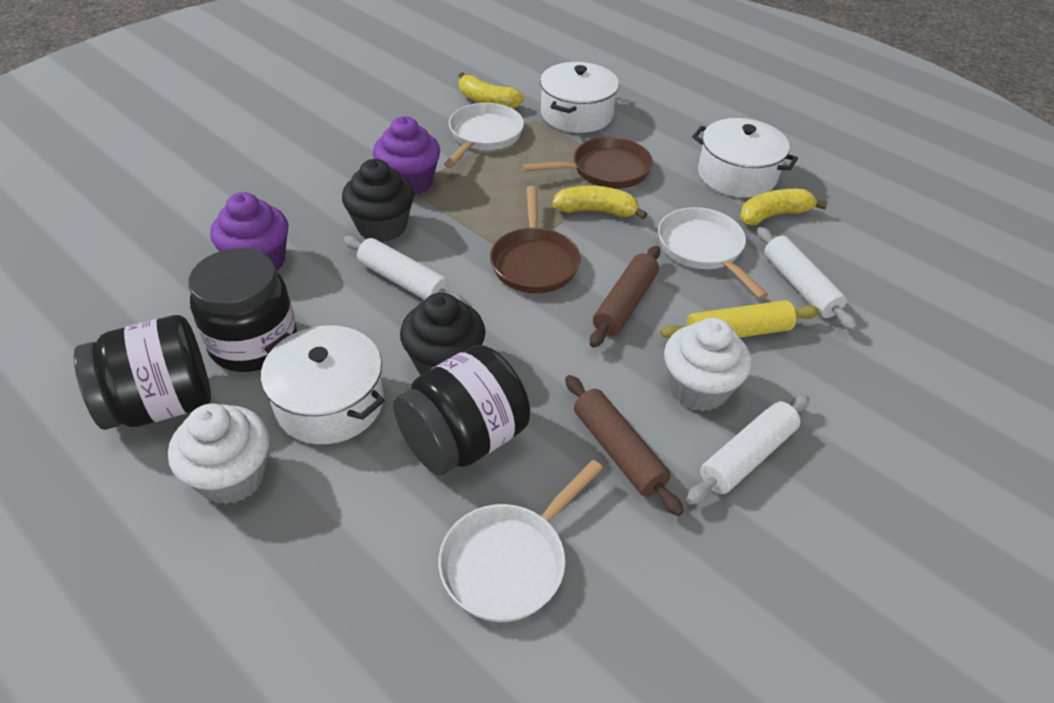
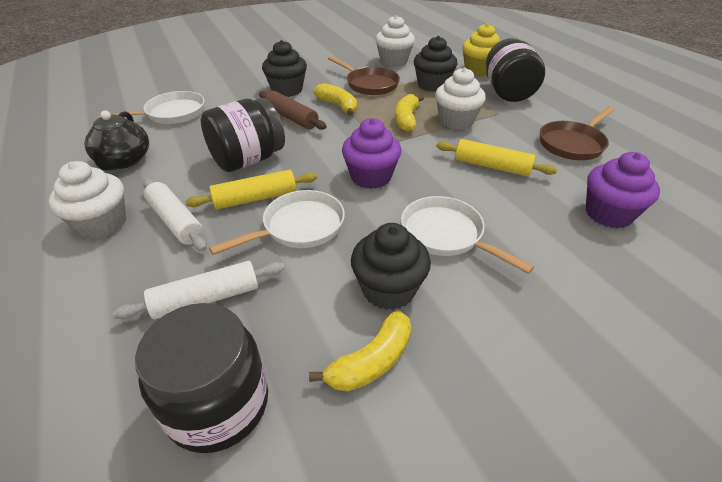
black cupcake: [342,159,414,242] [400,292,486,375] = 2 -> [262,40,307,97] [351,223,431,310] [414,36,458,92] = 3
black teapot: none = 0 -> [85,110,149,171] = 1
brown rolling pin: [565,375,684,516] [590,246,660,348] = 2 -> [259,91,327,130] = 1
white cupcake: [168,403,270,504] [664,318,752,411] = 2 -> [48,161,126,239] [375,15,415,67] [435,67,486,130] = 3
white pot: [261,325,385,444] [540,62,619,133] [692,118,798,197] = 3 -> none = 0
white rolling pin: [343,236,466,304] [687,394,810,505] [757,227,857,331] = 3 -> [112,261,285,319] [143,179,207,251] = 2
yellow cupcake: none = 0 -> [462,23,500,77] = 1
yellow rolling pin: [660,300,820,339] = 1 -> [185,170,317,209] [436,139,557,177] = 2

